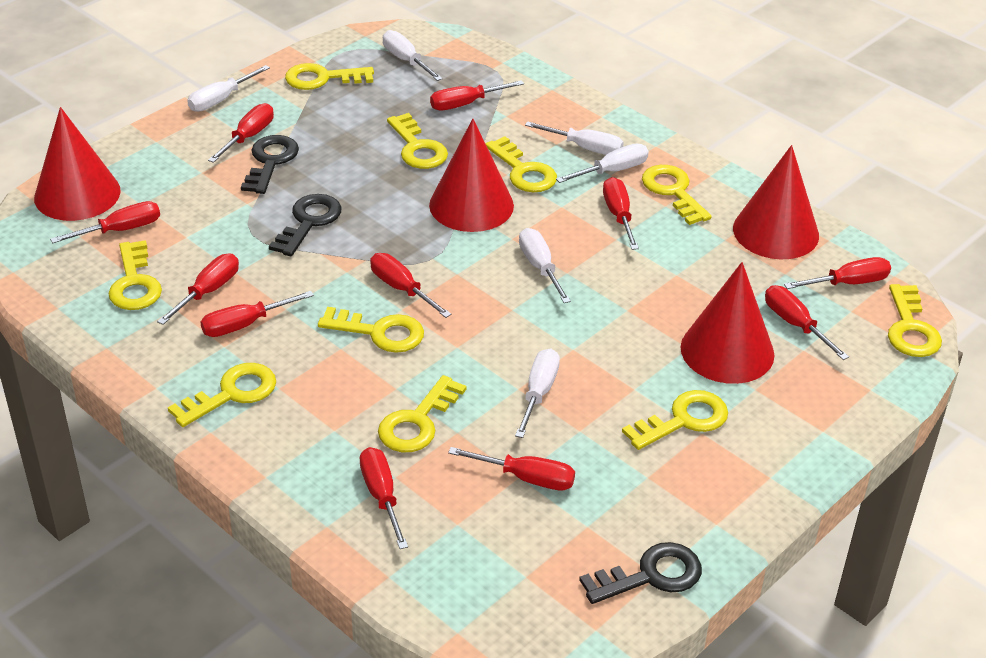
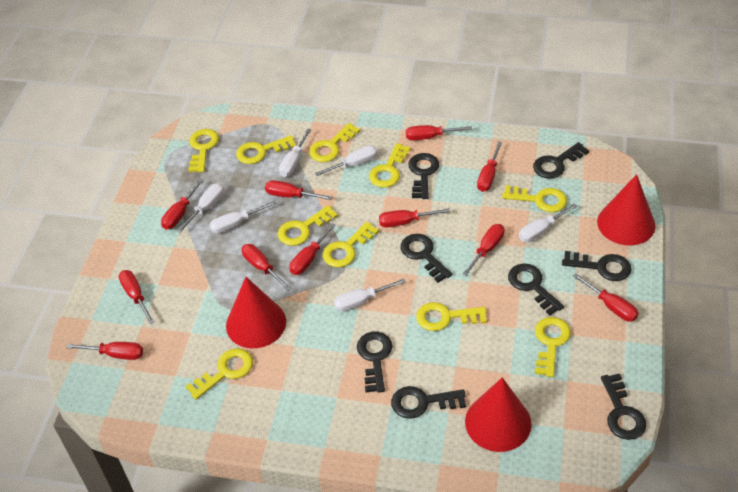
black key: [241,135,299,194] [269,194,342,256] [579,542,702,604] = 3 -> [357,331,392,393] [391,386,466,419] [401,234,452,283] [409,153,439,199] [508,263,564,315] [533,142,589,179] [562,251,632,281] [601,373,646,440] = 8
red cone: [34,107,121,221] [429,119,514,232] [681,262,775,384] [733,145,819,259] = 4 -> [226,277,286,348] [465,377,531,452] [597,174,655,246] = 3

